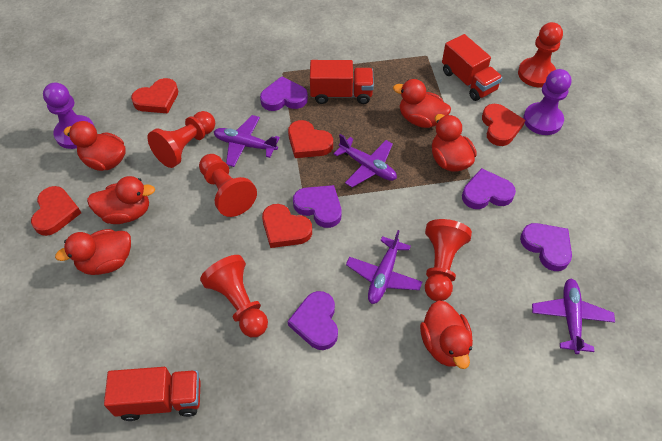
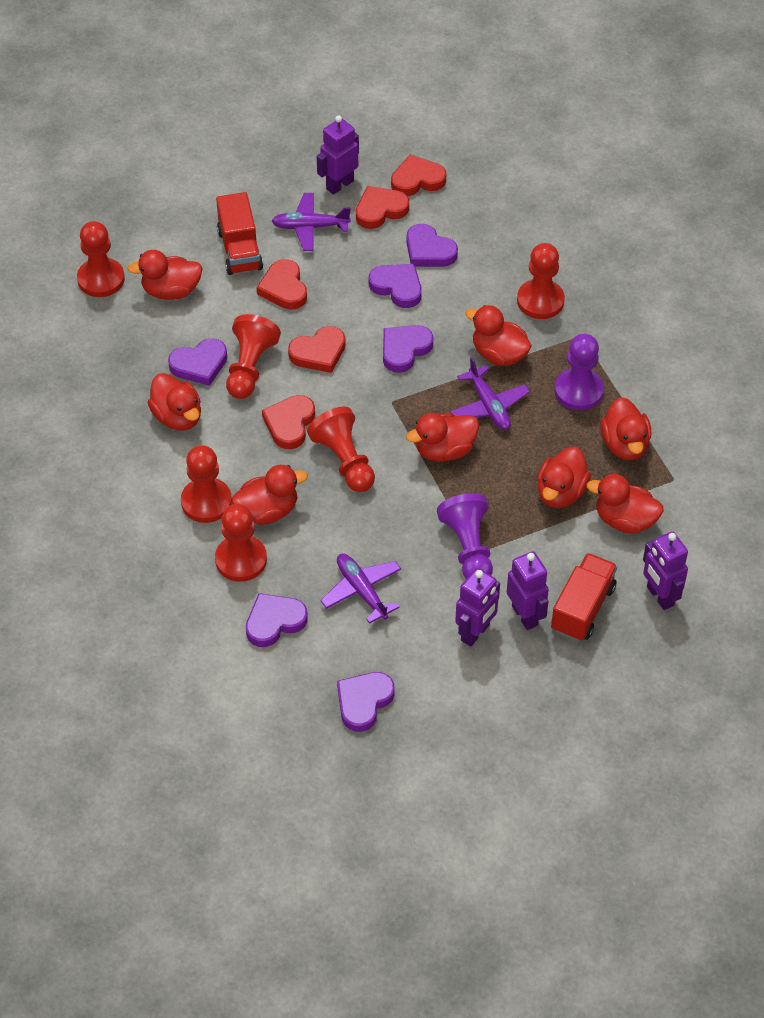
purple heart: [260,76,308,111] [288,291,338,350] [293,185,341,228] [462,168,516,209] [520,223,572,271] = 5 -> [168,338,227,386] [246,593,308,647] [337,672,394,732] [369,264,422,308] [383,325,434,373] [407,224,458,267] = 6
purple plane: [214,115,280,167] [333,134,397,187] [346,230,422,304] [532,278,615,354] = 4 -> [272,193,351,251] [320,554,401,624] [451,357,530,430] = 3
purple robot: none = 0 -> [317,115,359,195] [455,568,500,647] [507,551,549,630] [643,531,688,610] = 4
red duck: [55,229,131,275] [64,121,126,171] [87,176,155,224] [393,79,451,128] [420,300,473,369] [432,114,477,172] = 6 -> [127,250,203,300] [147,373,201,431] [232,464,308,525] [406,413,479,461] [465,305,532,366] [537,447,591,508] [587,474,663,534] [600,397,651,460] = 8
red pawn: [147,111,215,168] [199,154,257,217] [200,255,268,337] [425,219,472,301] [518,22,563,87] = 5 -> [77,221,125,297] [181,445,232,523] [215,504,267,582] [226,314,281,399] [307,407,375,492] [517,243,565,319] = 6
red truck: [104,367,201,421] [310,60,374,104] [442,34,503,101] = 3 -> [216,192,263,275] [551,553,617,641] = 2

